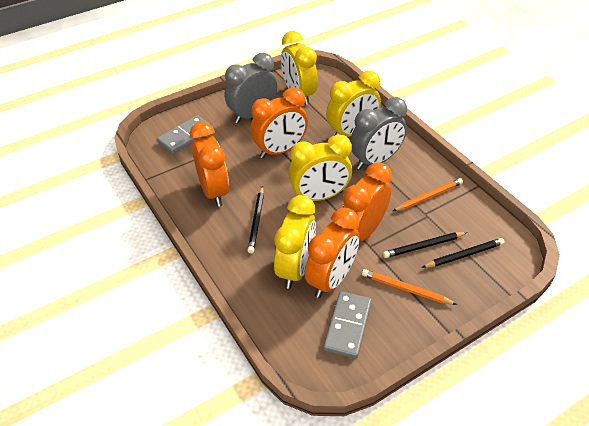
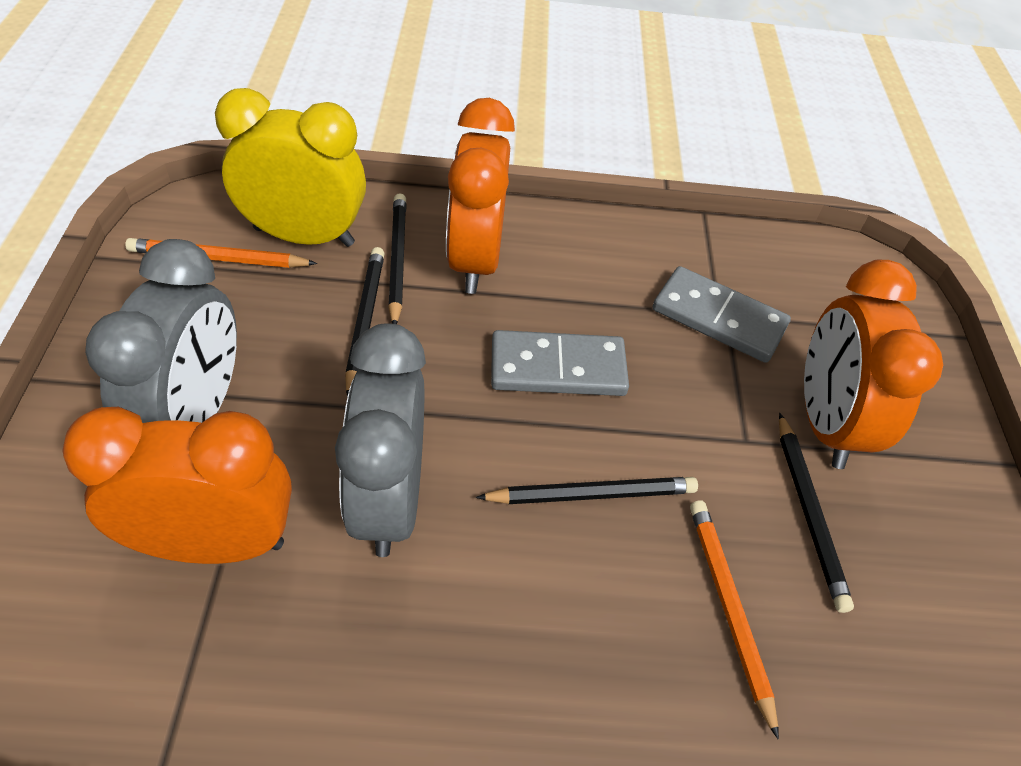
black pencil: [247,186,264,253] [383,232,467,258] [422,238,504,268] = 3 -> [345,247,385,397] [388,193,407,324] [476,477,698,504] [779,413,854,613] = 4
orange clock: [190,122,229,206] [250,87,308,158] [305,208,360,298] [342,162,392,241] = 4 -> [62,407,292,564] [446,98,515,294] [804,260,943,469] = 3
yellow clock: [274,195,316,289] [281,31,318,105] [289,134,352,201] [326,70,381,137] = 4 -> [215,88,366,247] = 1

